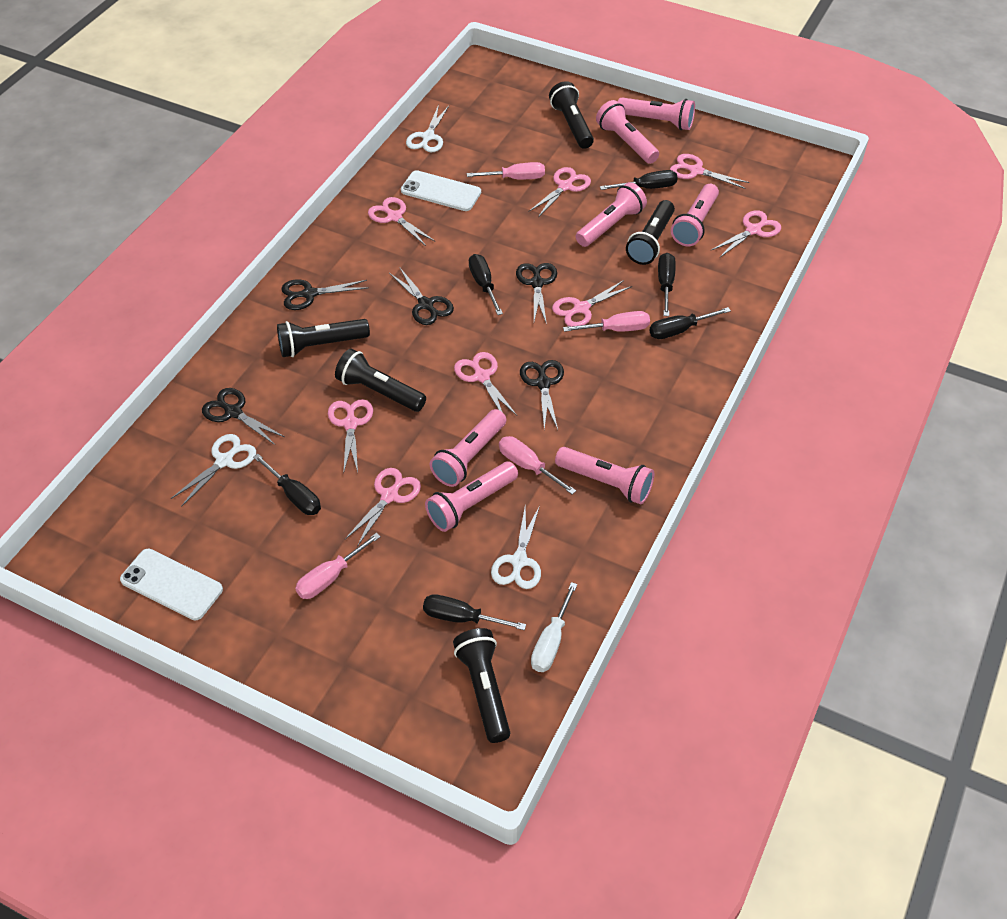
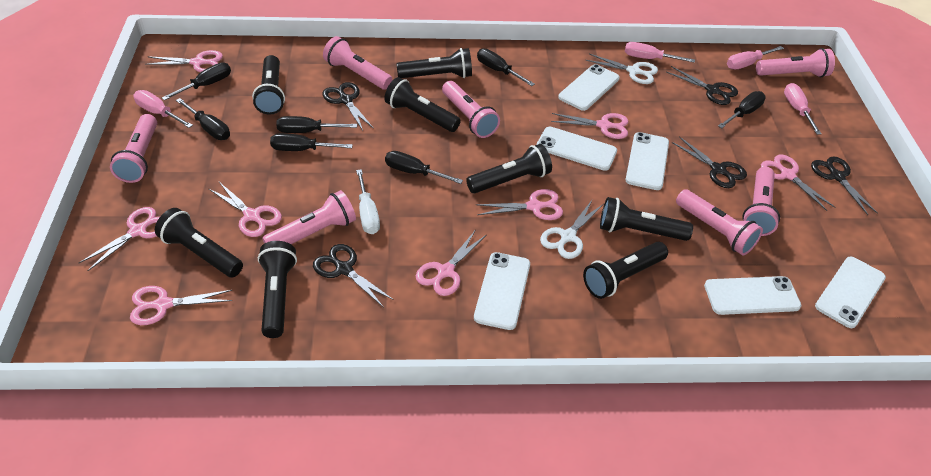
black flashlight: [277,319,370,357] [335,349,426,412] [453,628,510,743] [549,81,594,149] [626,200,675,265] = 5 -> [155,208,243,277] [252,55,285,115] [258,241,297,338] [384,77,461,132] [396,48,472,78] [466,144,552,193] [583,242,668,299] [600,197,693,241] = 8
black screwdriver: [253,454,321,515] [423,594,526,630] [469,254,503,315] [600,170,678,190] [649,307,731,339] [658,253,676,316] = 6 -> [162,62,231,101] [176,98,230,140] [270,133,353,151] [276,116,357,133] [385,151,463,184] [477,48,535,86] [718,91,766,128] = 7
white phone: [120,549,223,621] [401,170,481,211] = 2 -> [474,252,530,330] [537,127,617,171] [558,64,620,111] [626,132,669,190] [704,276,801,315] [815,257,886,328] = 6
white scissors: [171,434,256,507] [406,105,449,152] [491,506,541,589] = 3 -> [540,199,603,259] [586,54,658,84] = 2

